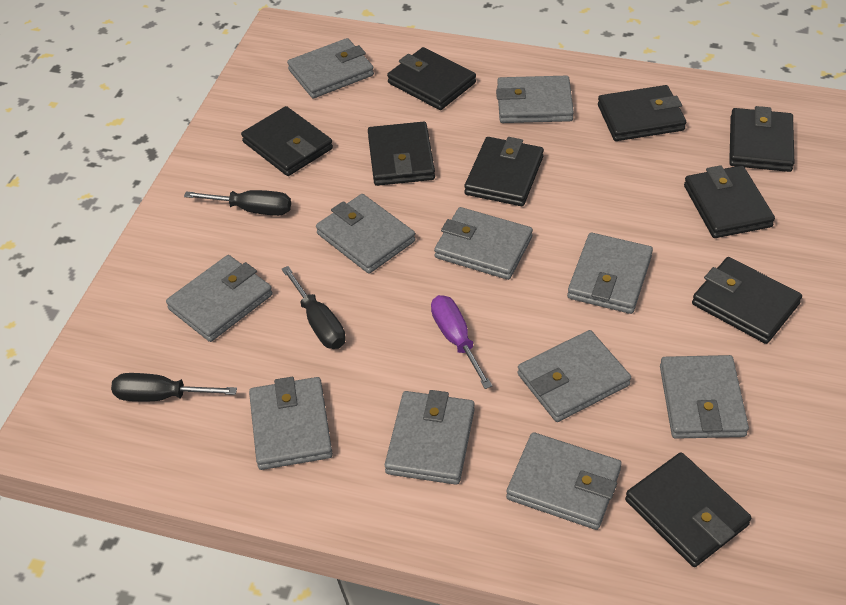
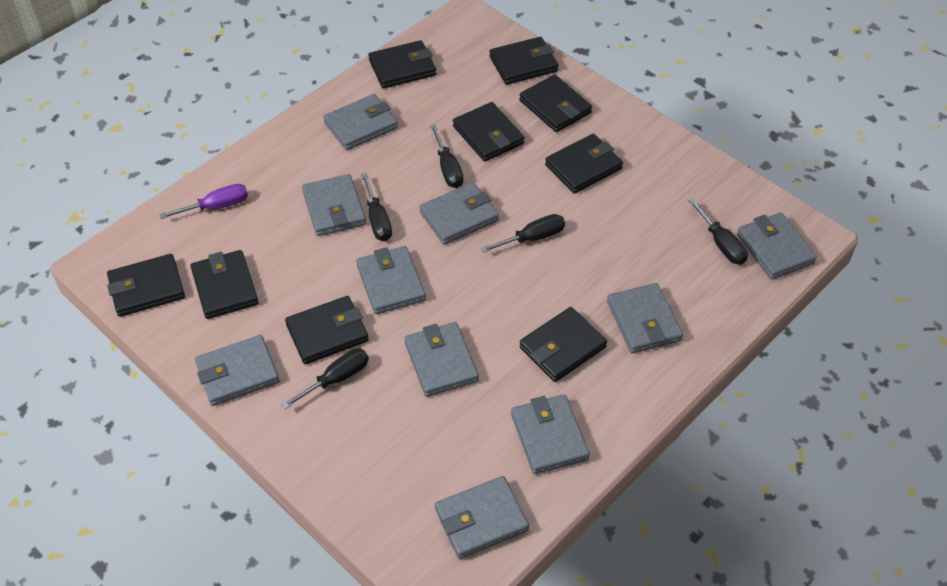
black screwdriver: [111,373,237,401] [184,190,291,216] [282,266,346,349] = 3 -> [281,349,369,409] [361,173,392,241] [430,124,464,188] [481,214,565,253] [688,199,748,264] = 5
grey wallet: [166,255,273,342] [249,377,333,470] [287,38,374,98] [316,194,415,274] [385,390,475,485] [434,207,533,280] [496,76,574,123] [506,432,622,530] [518,330,631,422] [567,233,653,314] [660,355,749,439] = 11 -> [195,335,279,406] [302,174,366,236] [323,94,398,150] [356,246,426,314] [405,322,479,397] [419,182,499,245] [435,476,529,559] [511,394,590,474] [607,283,683,353] [737,212,817,279] = 10

